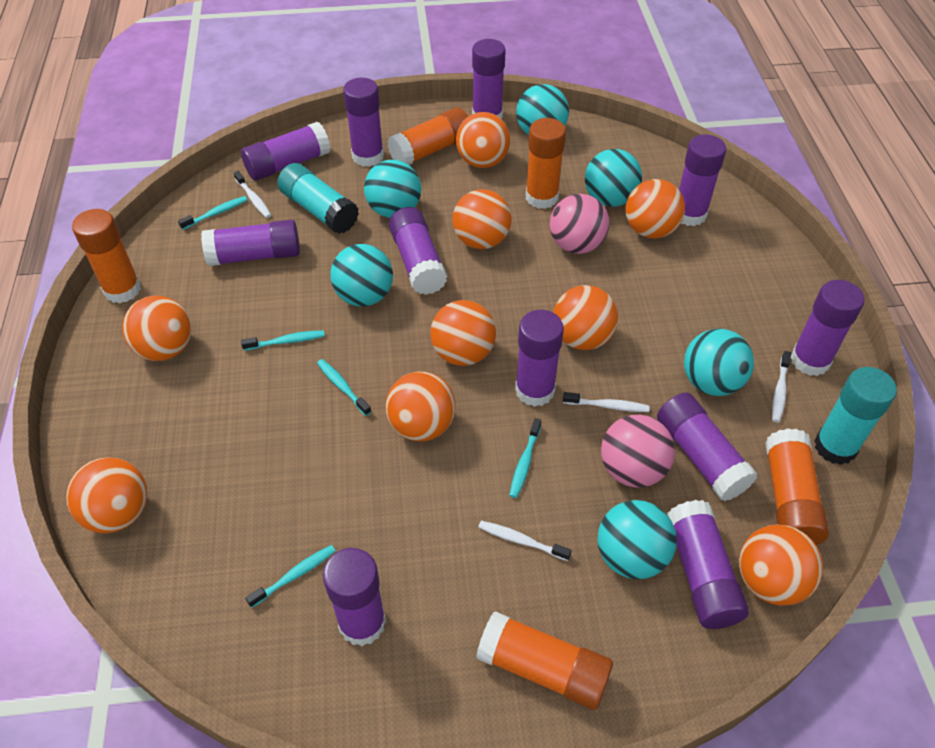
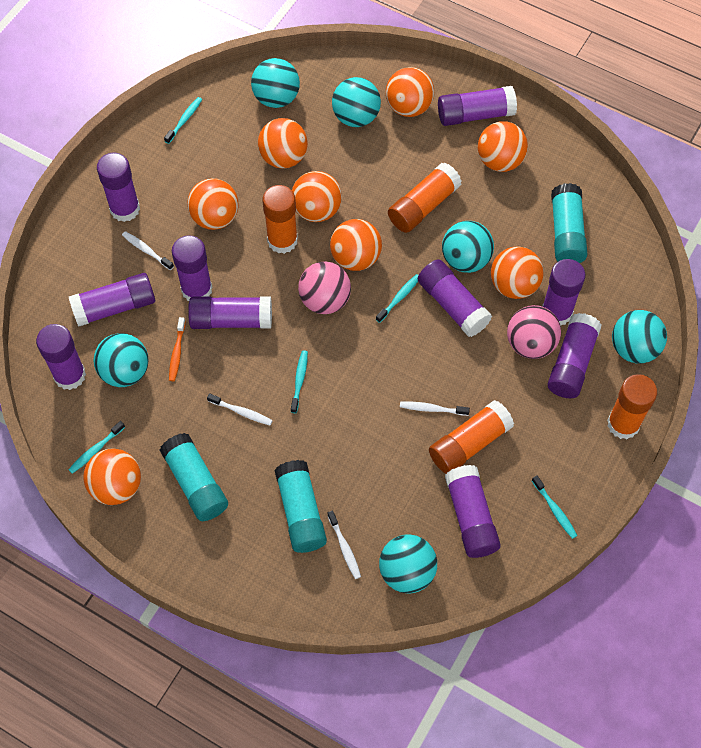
orange ball: [66,457,147,533] [122,296,191,361] [385,371,456,441] [430,300,496,366] [453,189,512,249] [456,112,510,168] [553,285,618,350] [625,179,685,238] [739,525,823,606] = 9 -> [83,448,141,505] [187,178,239,230] [258,118,308,169] [292,171,342,222] [330,219,382,271] [386,67,434,117] [478,121,528,172] [491,246,544,299] = 8
orange glue stick: [72,209,141,303] [387,107,468,165] [476,611,613,710] [526,118,566,209] [765,429,829,545] = 5 -> [262,185,298,254] [388,163,462,233] [429,400,514,474] [607,374,657,439] = 4
orange toothbrush: none = 0 -> [169,317,185,381] = 1
purple glue stick: [201,220,300,266] [241,122,331,181] [323,548,386,646] [343,78,384,167] [389,207,447,295] [472,39,506,119] [515,310,564,407] [657,393,757,501] [667,500,749,629] [679,134,726,226] [791,280,865,376] = 11 -> [36,324,86,390] [69,273,155,327] [97,153,140,222] [172,235,212,301] [188,297,272,329] [418,260,492,337] [438,86,517,126] [445,465,501,558] [542,259,585,326] [548,313,602,398] = 10
turquoise glue stick: [277,163,359,234] [814,367,897,465] = 2 -> [160,433,228,521] [274,460,327,553] [551,183,587,263] = 3

